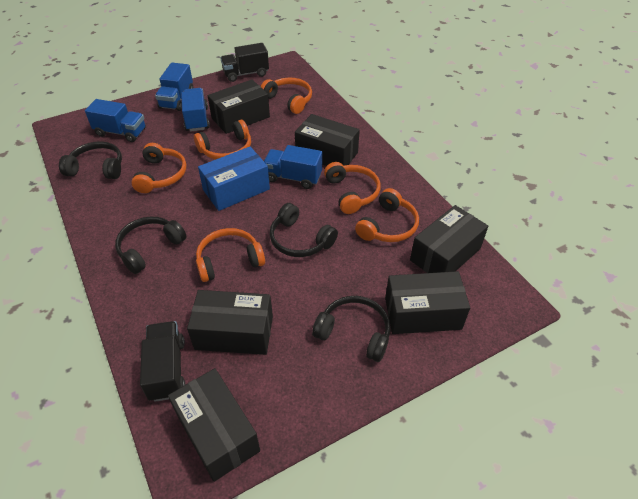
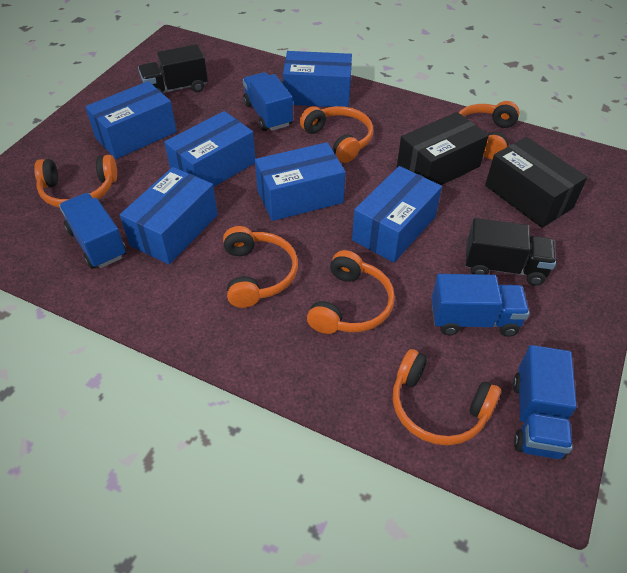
black box: [168,368,260,482] [187,290,273,355] [208,80,270,134] [295,114,360,166] [385,271,470,334] [410,205,488,273] = 6 -> [397,112,489,185] [485,137,587,228] = 2
black headphones: [59,141,122,179] [115,217,187,274] [270,203,338,257] [312,296,390,362] = 4 -> none = 0
blue box: [198,147,270,211] = 1 -> [85,81,177,159] [120,167,218,265] [164,111,255,187] [255,142,345,221] [283,51,352,107] [352,166,442,263] = 6

